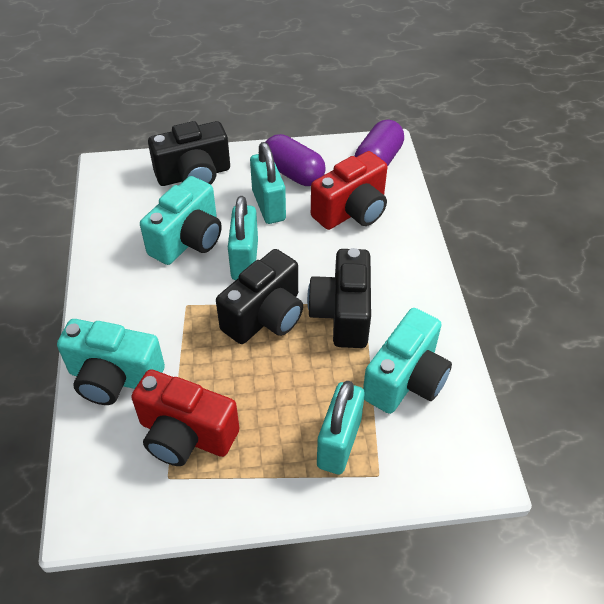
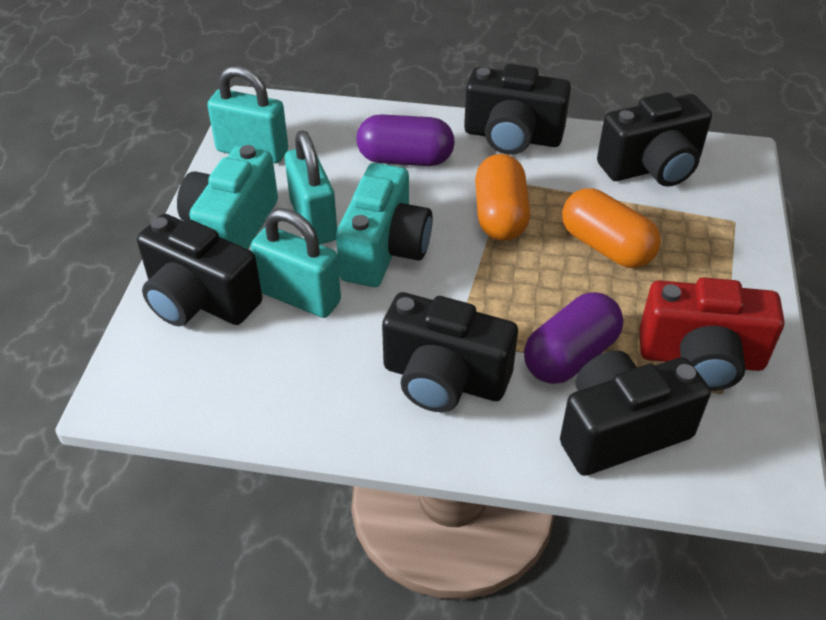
black camera: [148,121,230,186] [216,249,303,344] [307,248,371,348] = 3 -> [137,214,262,326] [382,292,518,412] [464,64,571,155] [560,350,711,476] [597,92,712,187] = 5
orange capsule: none = 0 -> [475,154,530,241] [562,188,661,268] = 2
red camera: [131,369,239,466] [311,151,387,230] = 2 -> [639,277,785,391] = 1
turquoise camera: [57,319,165,405] [140,176,222,265] [363,308,452,414] = 3 -> [177,145,278,249] [336,163,433,287] = 2

